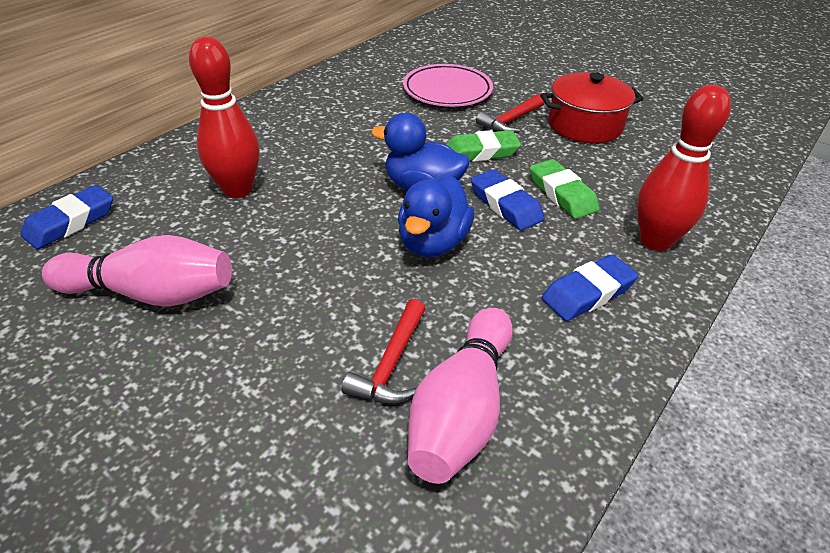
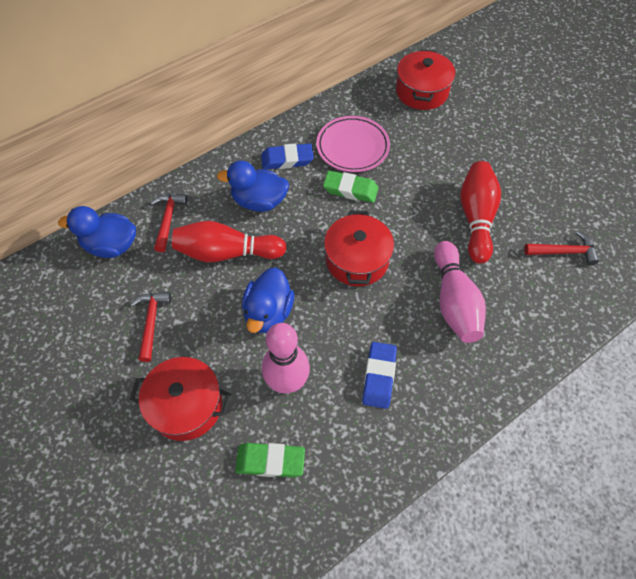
blue duck: [371,113,470,191] [398,176,474,258] = 2 -> [58,206,136,258] [217,161,289,212] [242,267,294,333] = 3
blue eraser: [20,185,113,249] [471,169,545,231] [542,254,639,321] = 3 -> [261,143,314,170] [362,342,397,409] = 2
red hammer: [342,299,426,404] [476,94,545,133] = 2 -> [130,292,171,362] [151,194,188,252] [524,231,599,265] = 3
red pot: [540,72,644,143] = 1 -> [130,357,231,441] [324,211,394,286] [396,49,455,110] = 3

